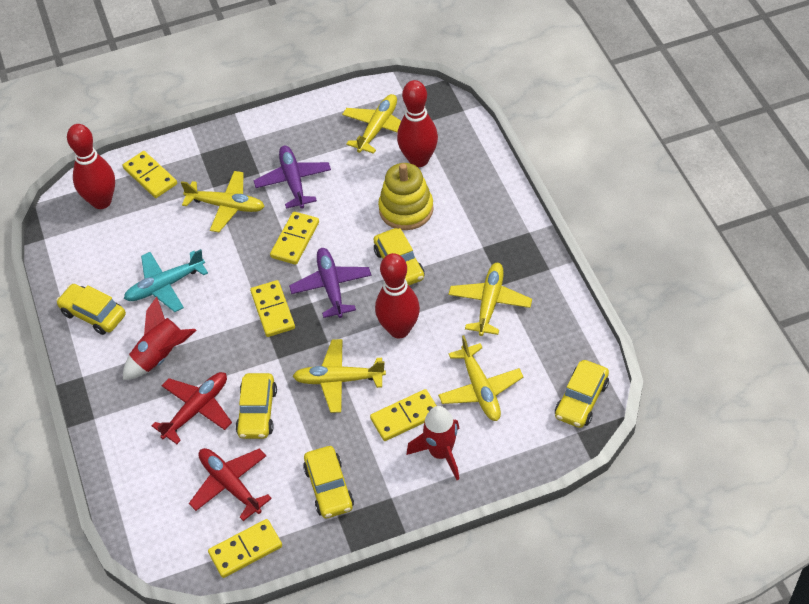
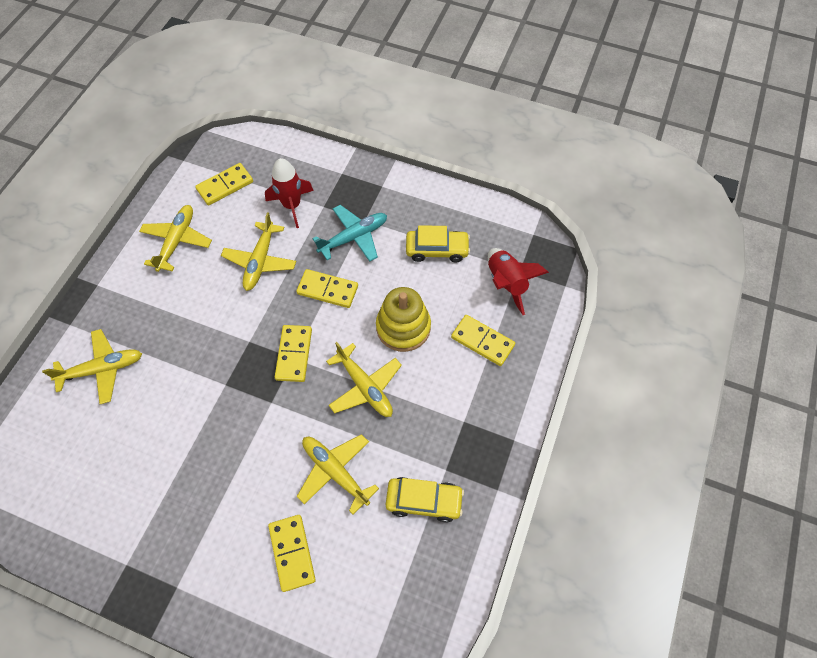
purple plane: [253,146,331,209] [289,248,371,318] = 2 -> none = 0
red bowling pin: [67,124,115,209] [375,253,420,338] [397,80,438,167] = 3 -> none = 0
red plane: [152,372,232,444] [189,448,272,521] = 2 -> none = 0
yellow car: [56,284,126,335] [235,373,277,439] [303,446,354,518] [374,228,425,285] [555,360,609,428] = 5 -> [385,477,464,523] [406,225,470,262] = 2

